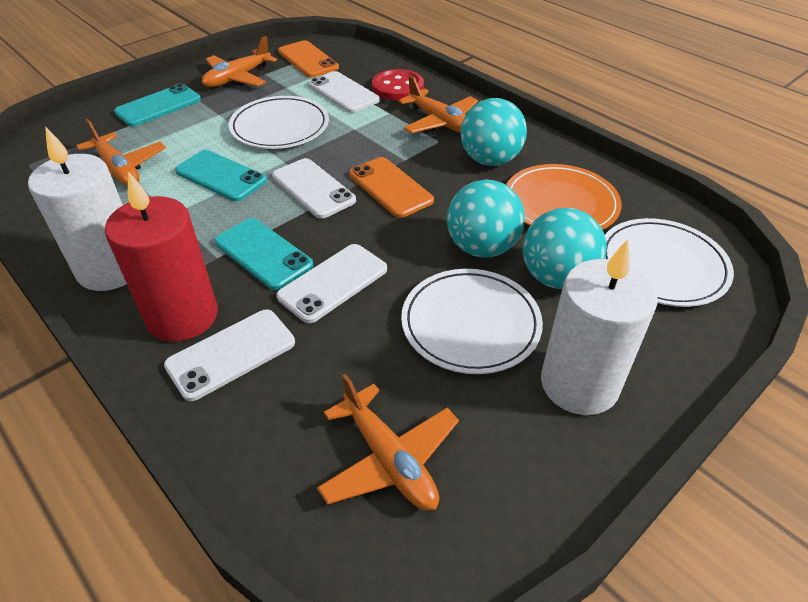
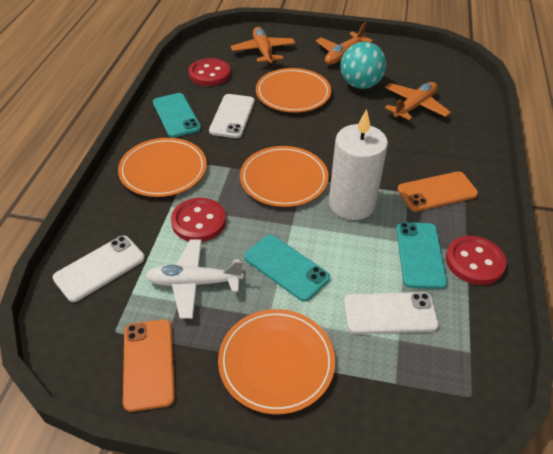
orange plane: [76,119,166,186] [202,36,277,87] [317,374,459,511] [398,75,478,133] = 4 -> [231,27,295,66] [316,23,373,65] [385,82,451,120] = 3
orange plate: [506,164,622,230] = 1 -> [118,138,207,197] [218,309,335,414] [240,146,329,207] [256,68,331,112] = 4
red button: [372,69,424,101] = 1 -> [171,198,226,242] [189,58,231,86] [446,236,506,285] = 3
red candle: [105,171,218,342] = 1 -> none = 0
turquoise ball: [447,180,525,258] [461,98,527,166] [523,208,607,289] = 3 -> [341,42,387,89] = 1
white candle: [28,126,127,291] [541,239,658,415] = 2 -> [329,109,388,220] = 1
white phone: [164,310,295,401] [272,158,356,219] [277,244,387,323] [308,71,380,113] = 4 -> [53,236,145,302] [209,94,255,138] [344,292,439,334] = 3
white plane: none = 0 -> [145,239,244,319] = 1
white plate: [228,96,329,149] [401,269,543,374] [605,218,734,307] = 3 -> none = 0

